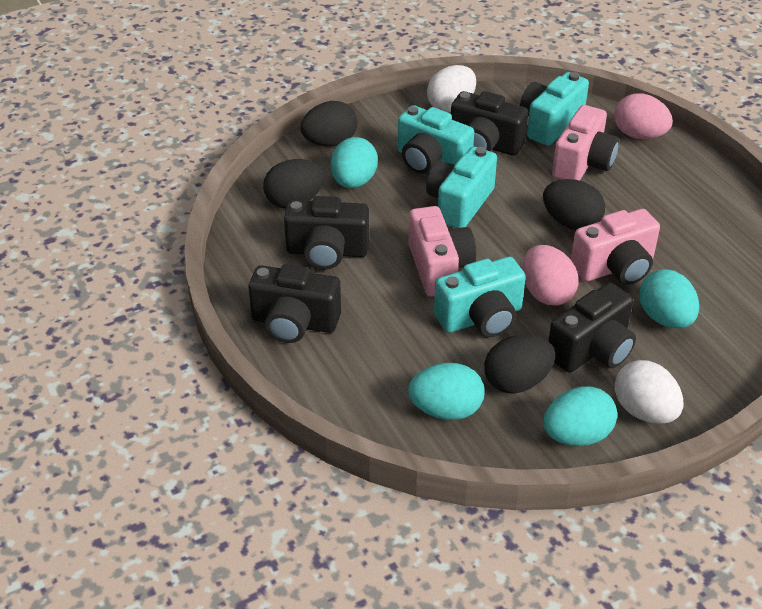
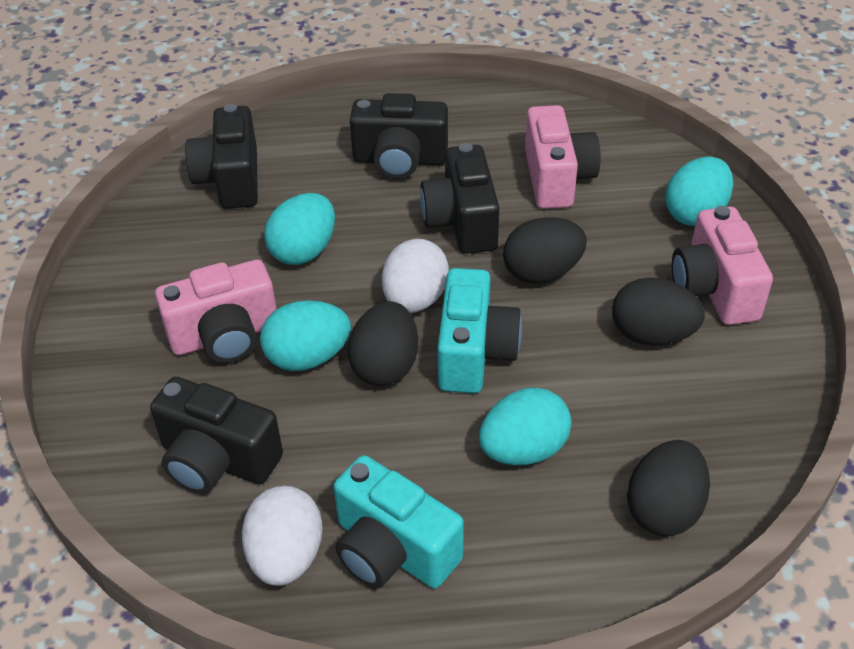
pink egg: [522,245,579,306] [614,93,673,139] = 2 -> none = 0
turquoise camera: [398,105,474,174] [426,147,497,228] [434,257,526,337] [520,72,589,146] = 4 -> [333,455,464,588] [437,268,522,393] = 2

